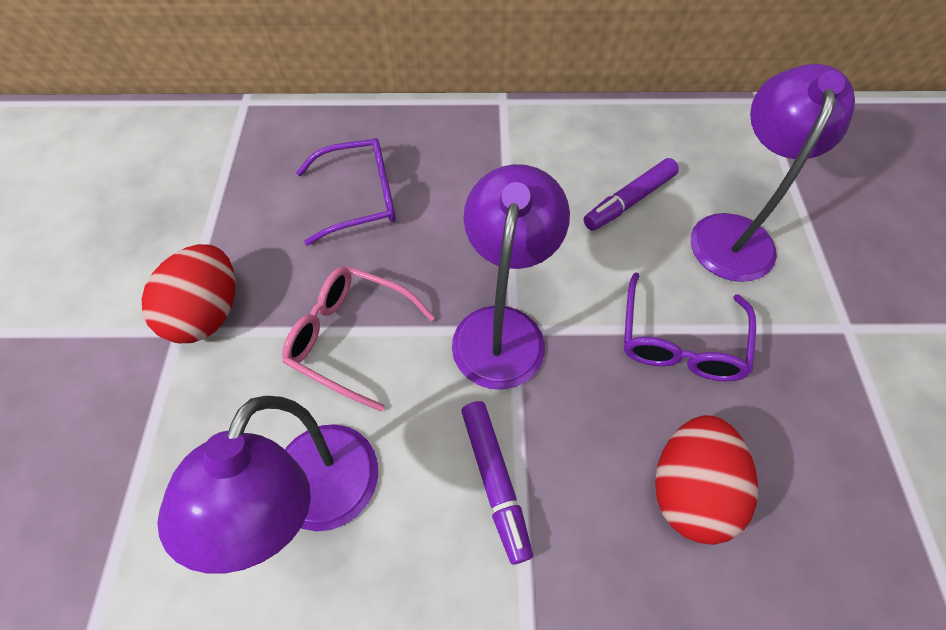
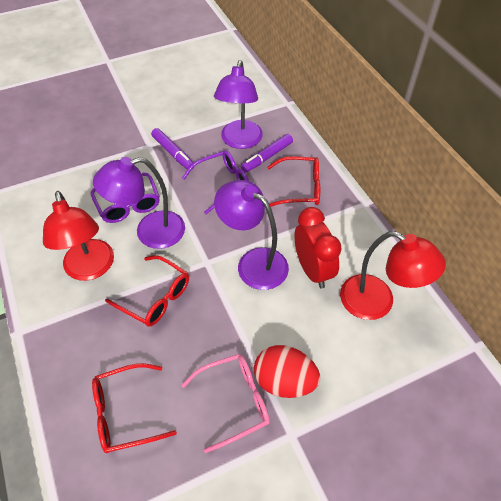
red clock: none = 0 -> [294,207,342,288] = 1
red egg: [141,244,236,343] [655,415,758,545] = 2 -> [254,345,320,398] = 1
red glasses: none = 0 -> [92,363,177,453] [105,255,189,327] [267,156,320,207] = 3
red lamp: none = 0 -> [43,191,114,281] [340,231,446,320] = 2

